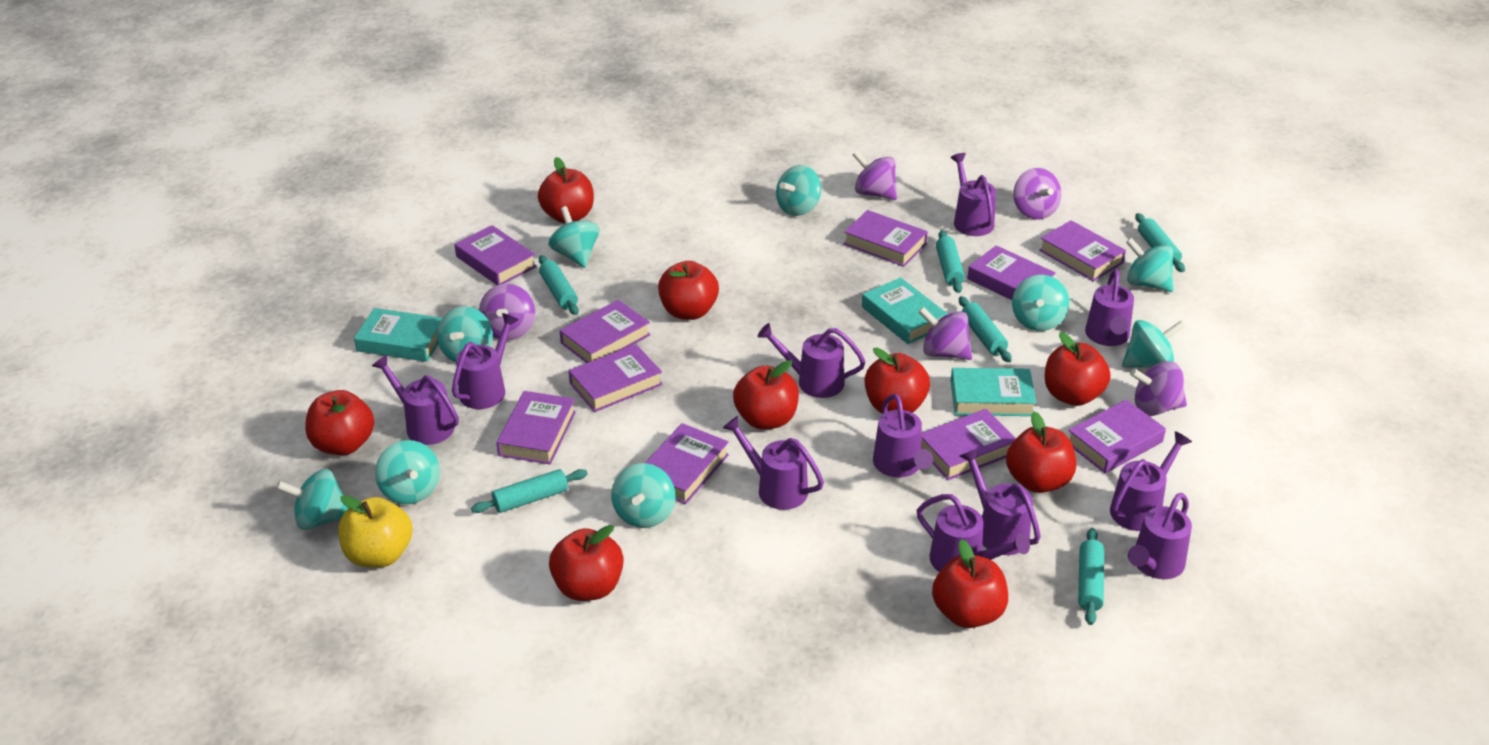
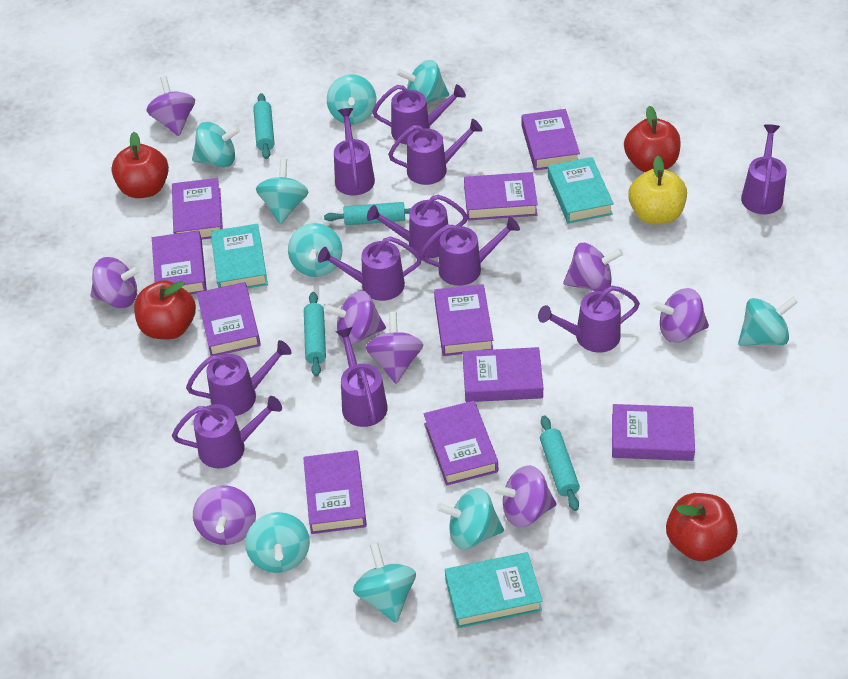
purple spinning top: [479,284,535,340] [853,151,897,200] [919,307,972,360] [1013,168,1061,220] [1130,361,1187,416] = 5 -> [90,257,141,308] [146,76,195,136] [193,485,256,545] [324,291,386,345] [365,311,423,384] [492,465,556,527] [563,243,623,291] [652,288,709,343] = 8
red apple: [305,390,374,455] [538,157,594,223] [549,525,624,601] [658,261,719,320] [733,360,799,430] [865,348,930,413] [932,539,1008,628] [1006,412,1076,493] [1045,332,1110,406] = 9 -> [111,132,169,198] [134,280,196,339] [624,106,681,172] [666,493,738,561] = 4
turquoise rolling pin: [471,469,588,513] [539,255,579,315] [936,230,965,293] [959,296,1012,362] [1078,528,1104,625] [1135,213,1185,272] = 6 -> [253,93,274,159] [304,292,326,377] [324,202,411,225] [540,415,580,511] = 4

